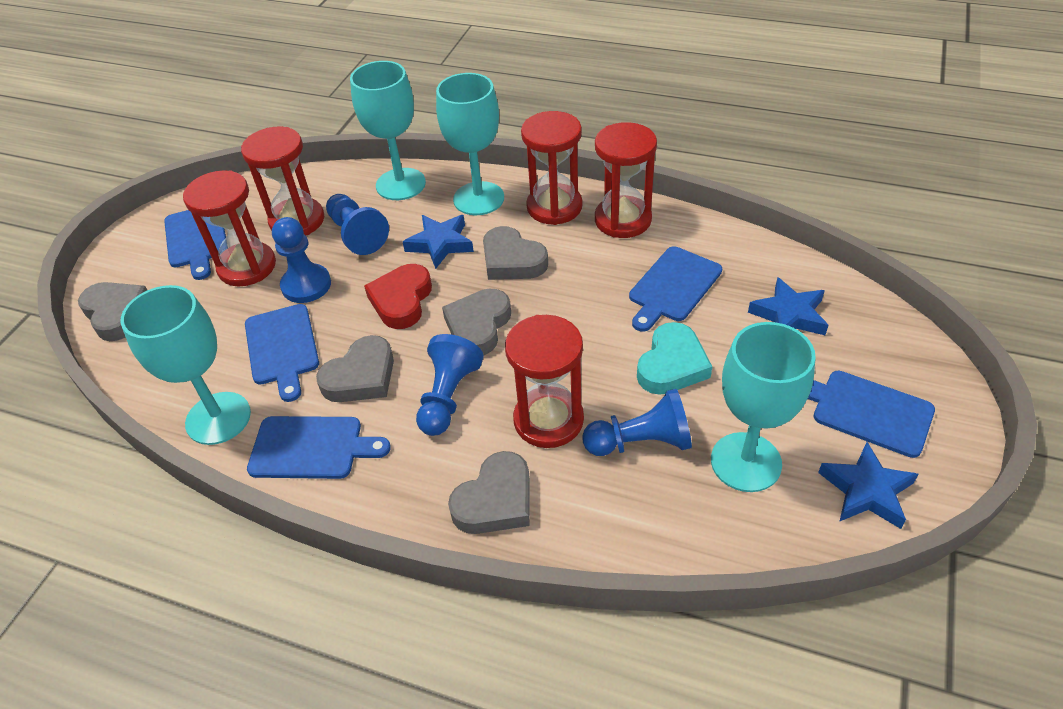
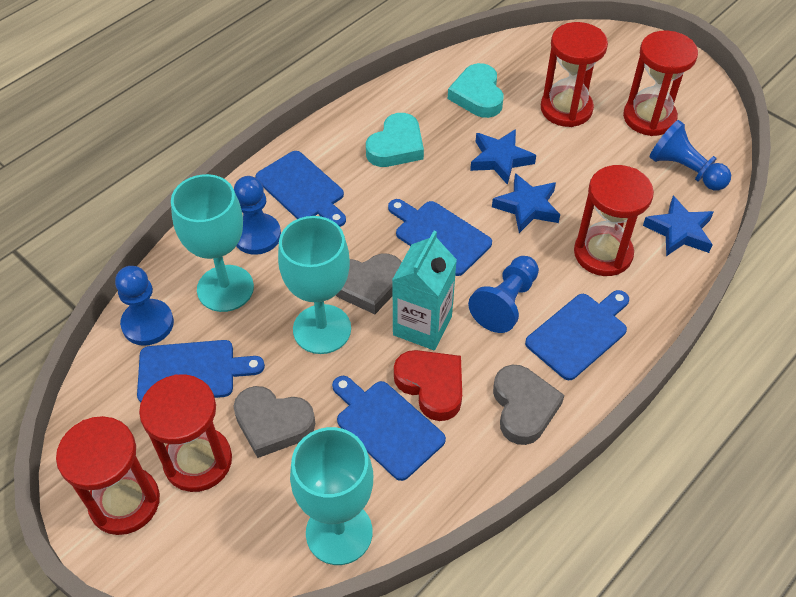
grey heart: [78,282,147,341] [316,335,394,402] [442,289,511,355] [448,451,530,534] [483,226,548,280] = 5 -> [233,386,315,458] [336,254,402,314] [493,365,564,445] = 3
turquoise carton: none = 0 -> [392,231,457,350] = 1
turquoise goblet: [120,285,251,445] [350,61,426,200] [436,73,504,215] [711,322,816,492] = 4 -> [171,174,254,312] [278,216,351,354] [290,427,373,565] = 3
turquoise heart: [637,322,712,395] = 1 -> [366,113,424,167] [448,63,503,118] = 2

